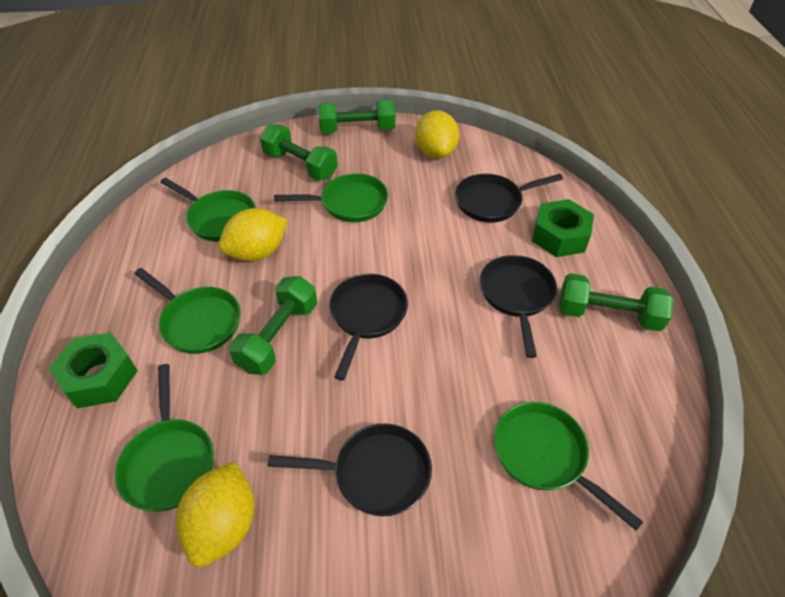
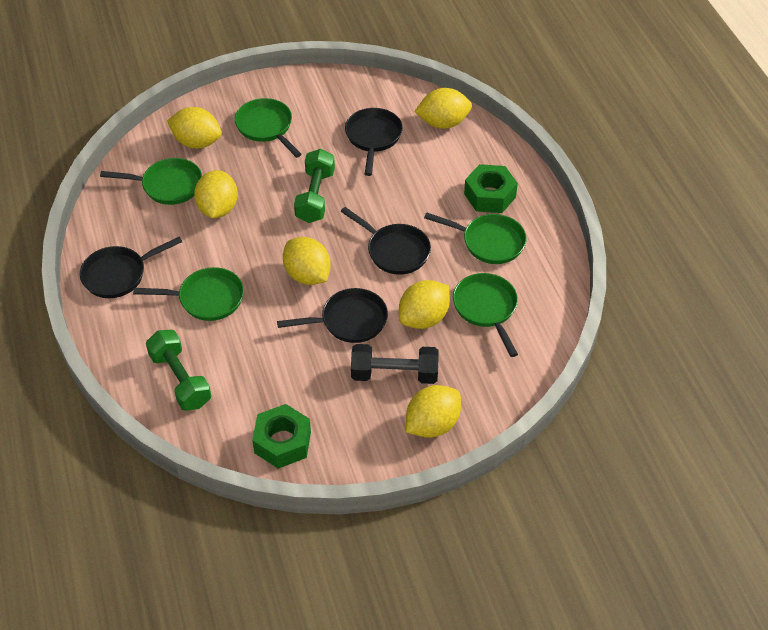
black dumbbell: none = 0 -> [351,344,439,384] = 1
green dumbbell: [229,276,317,375] [260,124,338,180] [318,100,396,133] [559,273,674,331] = 4 -> [146,330,211,411] [294,149,335,223] = 2
yellow lemon: [176,461,254,567] [218,208,288,261] [415,110,459,158] = 3 -> [167,107,222,149] [194,170,238,218] [283,237,331,285] [399,280,450,329] [406,385,461,438] [414,88,472,129] = 6

